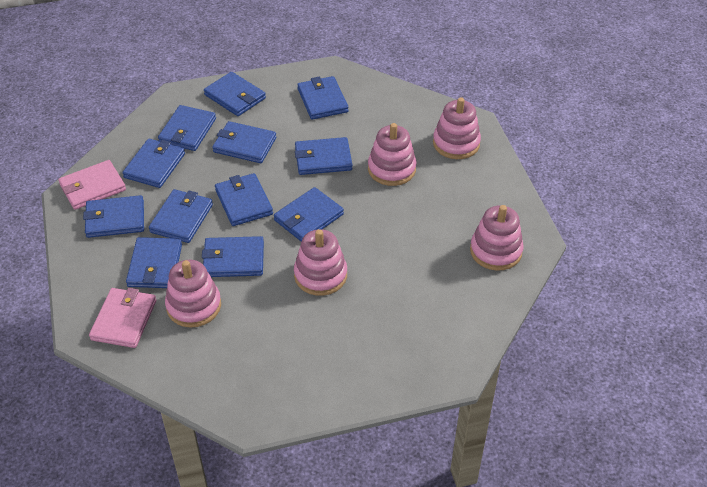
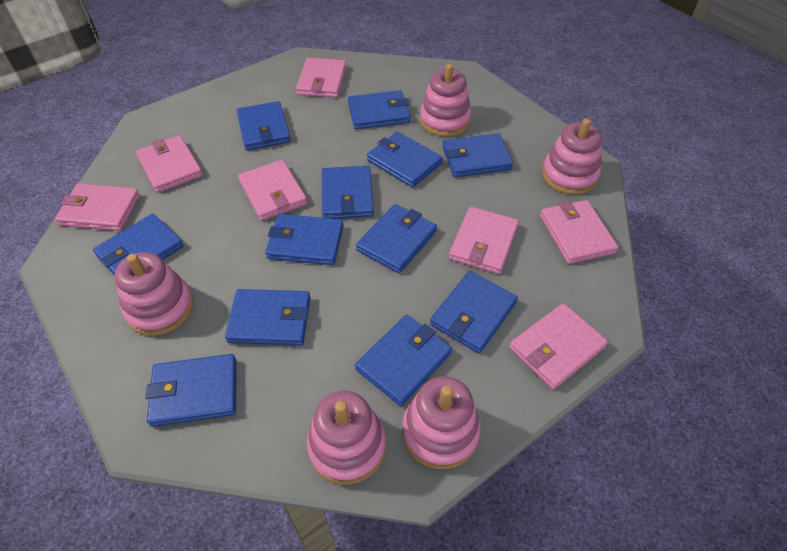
pink wallet: [58,160,126,210] [89,288,156,348] = 2 -> [55,184,140,231] [136,136,203,193] [238,160,307,221] [296,58,347,98] [449,207,519,274] [509,303,608,389] [540,200,618,264] = 7

